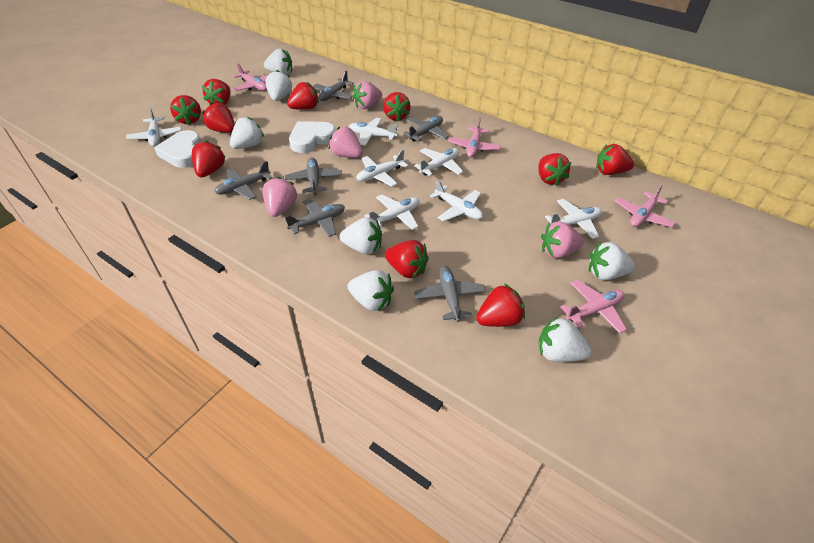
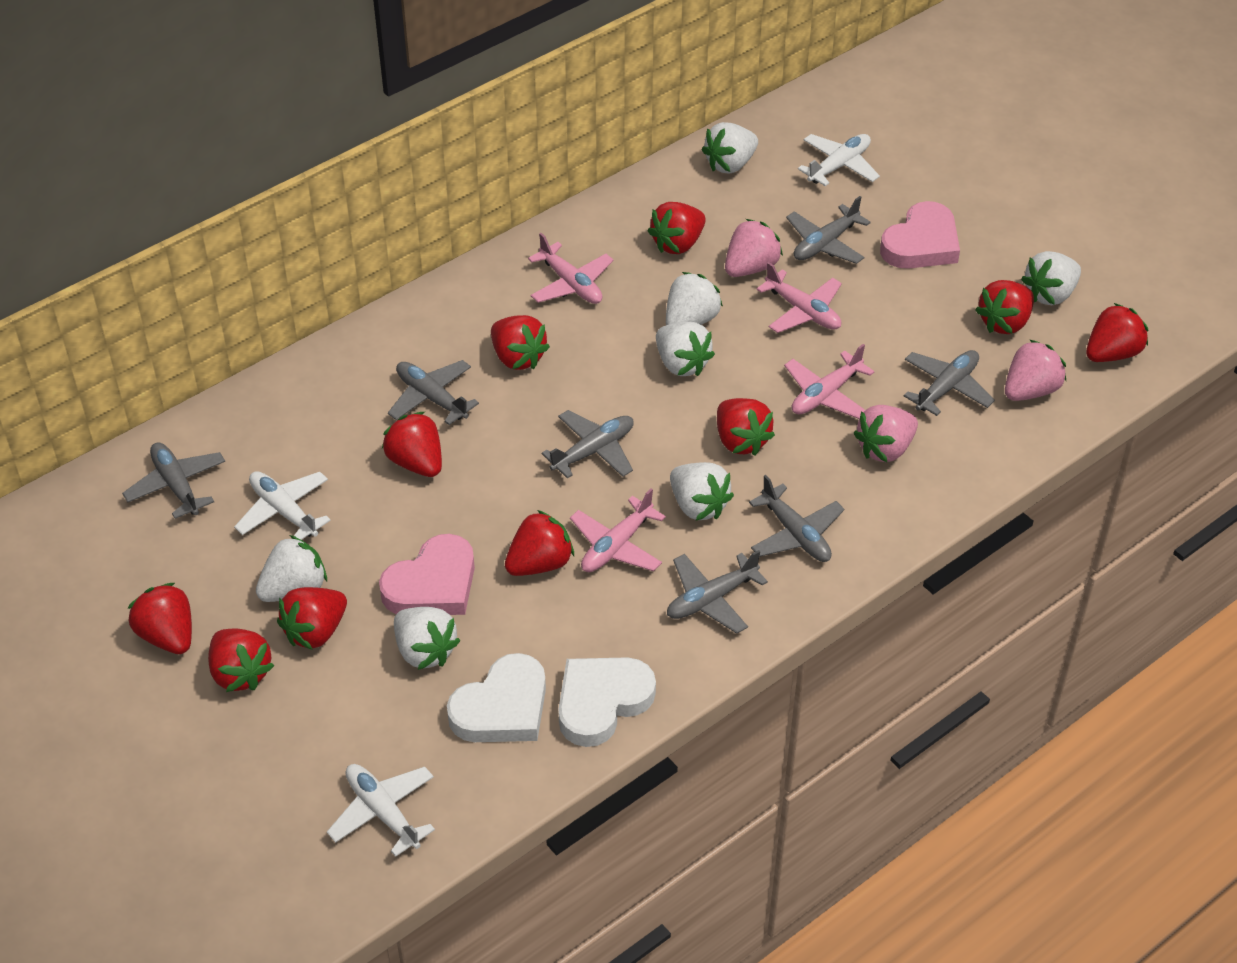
grey plane: [214,161,272,200] [285,158,342,195] [285,199,345,237] [313,71,354,101] [403,116,449,142] [414,266,486,322] = 6 -> [122,442,225,519] [388,360,479,425] [542,410,634,478] [667,550,768,634] [749,475,844,562] [786,196,870,264] [904,350,995,416] = 7
pink heart: none = 0 -> [379,534,475,615] [880,201,960,269] = 2
pink strawberry: [262,177,297,217] [329,127,363,158] [352,81,382,109] [541,221,584,258] = 4 -> [725,219,783,277] [853,405,918,462] [1005,340,1066,401] = 3
white plane: [126,107,182,147] [348,118,398,146] [356,150,408,187] [364,195,420,230] [414,148,464,176] [430,179,483,222] [545,199,602,239] = 7 -> [234,471,331,540] [327,764,435,857] [798,134,880,186] = 3

